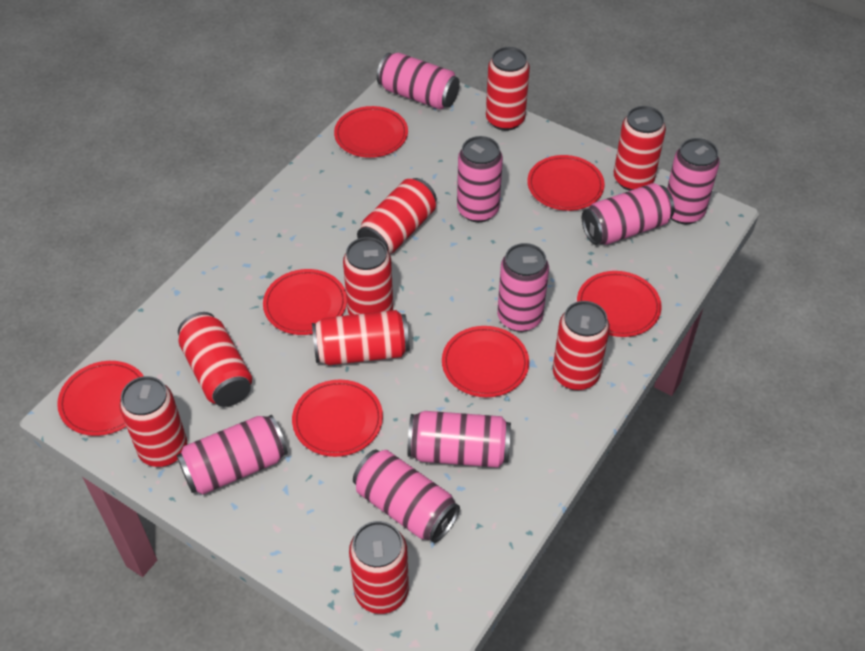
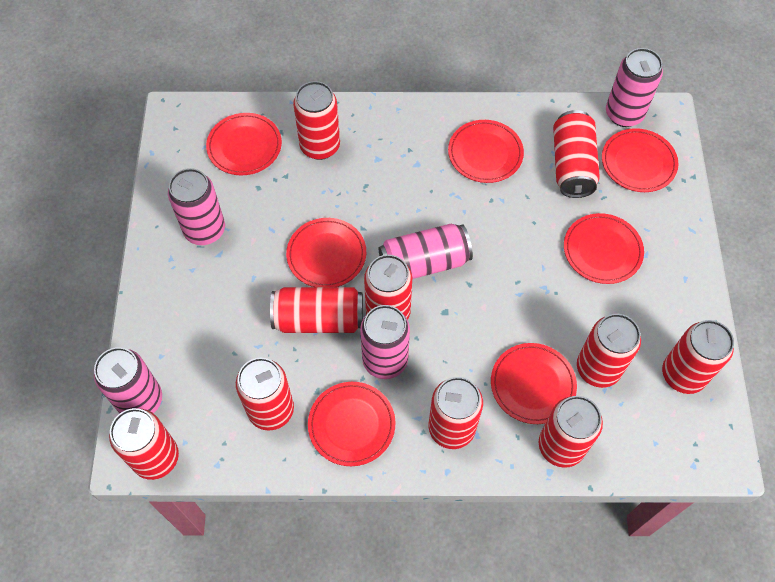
pink can: [177,415,288,494] [353,450,460,543] [377,53,460,109] [407,411,511,468] [457,136,503,222] [497,243,549,332] [582,183,675,245] [667,138,720,224] = 8 -> [94,347,162,413] [168,168,225,245] [360,305,410,379] [379,224,473,279] [606,48,663,127] = 5
red can: [119,376,187,467] [178,312,252,407] [312,310,410,365] [343,237,393,315] [349,521,409,614] [357,178,436,254] [486,47,530,131] [553,301,610,391] [614,106,666,191] = 9 -> [109,408,179,480] [236,358,294,431] [270,287,363,333] [293,81,340,160] [364,255,412,320] [429,377,483,449] [539,396,603,468] [553,110,600,198] [577,314,641,388] [662,320,734,394] = 10

